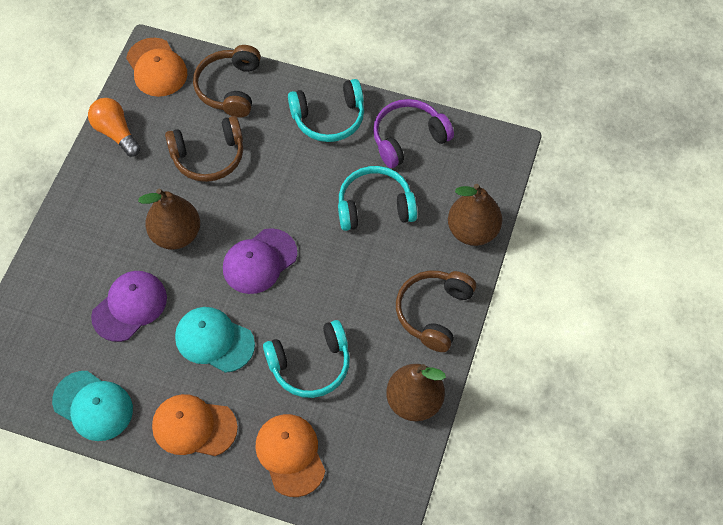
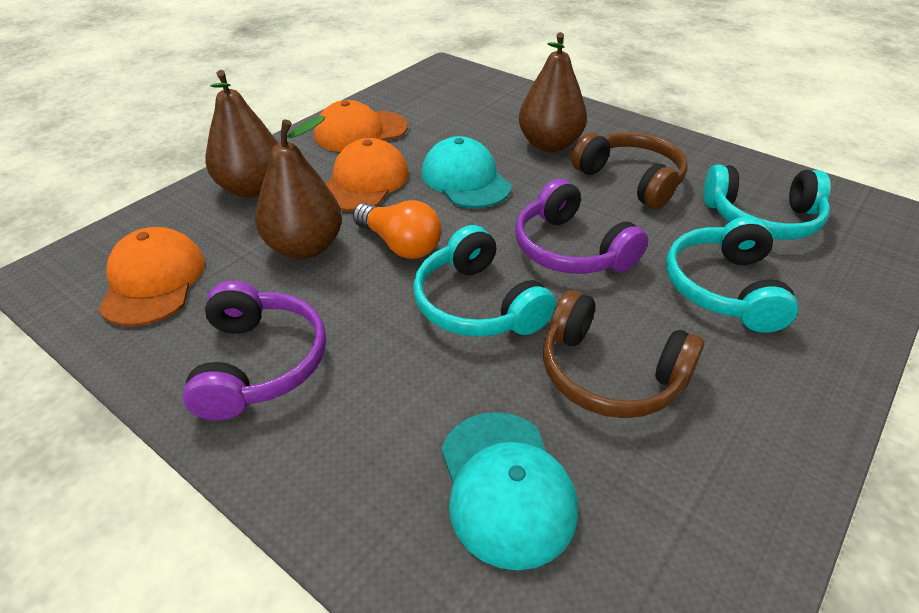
brown headphones: [165,116,243,182] [193,45,261,118] [396,271,476,352] = 3 -> [543,290,704,418] [571,132,688,209] = 2
purple cap: [91,271,167,342] [223,228,297,294] = 2 -> none = 0
purple headphones: [373,99,454,168] = 1 -> [182,281,326,421] [515,179,648,274] = 2

